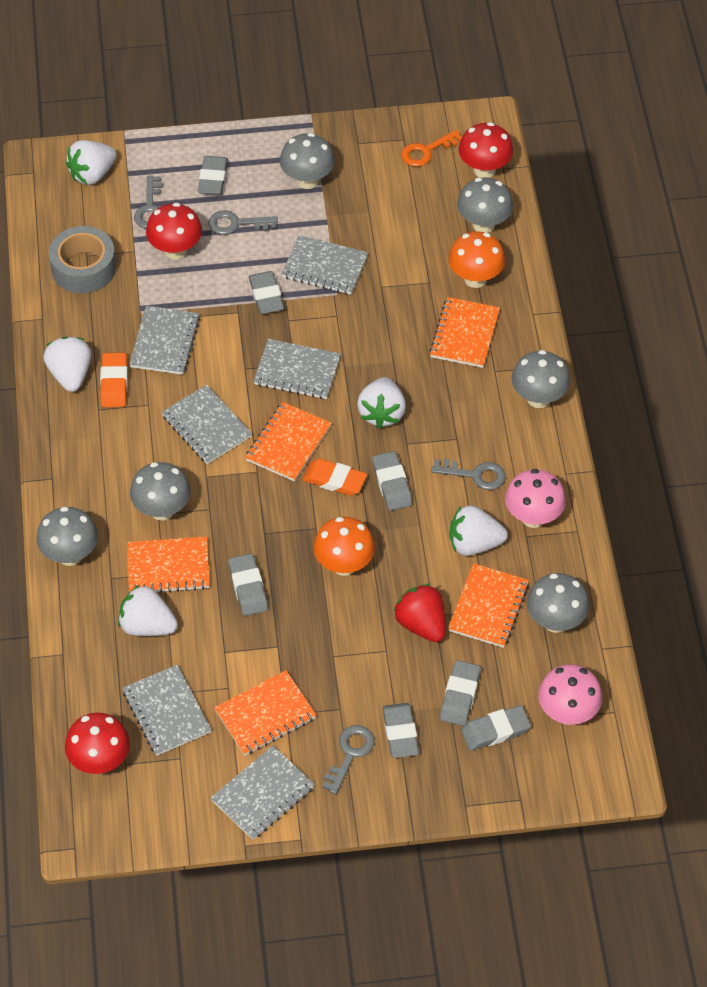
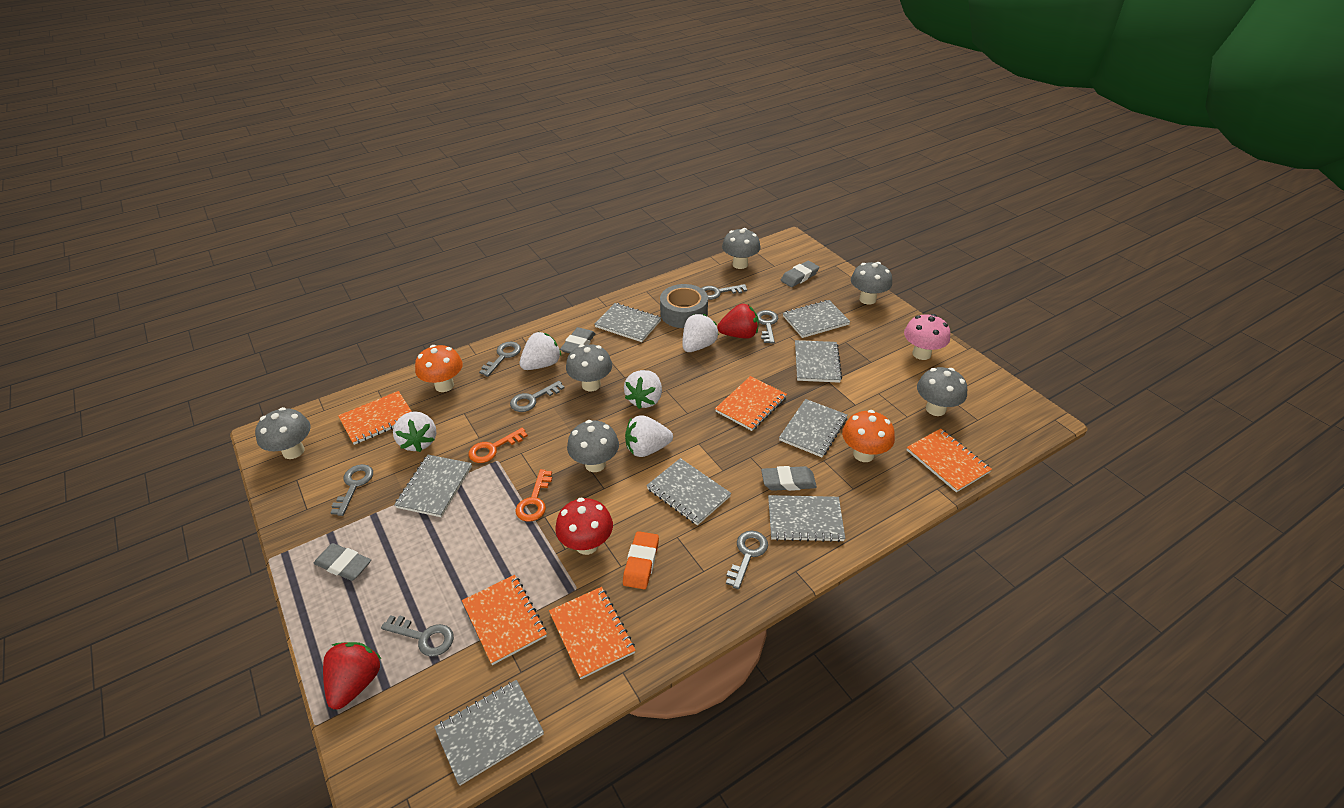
grey eraser: [198,156,228,195] [228,553,268,616] [249,271,284,314] [372,451,412,511] [382,703,419,758] [440,660,481,726] [461,705,531,751] = 7 -> [314,543,371,581] [560,327,596,353] [761,466,817,491] [781,261,819,287] = 4
grey key: [134,175,163,229] [208,210,278,235] [322,725,375,794] [431,459,506,490] = 4 -> [330,464,373,516] [381,615,454,657] [479,342,521,377] [510,381,564,412] [702,284,747,300] [726,531,768,589] [757,310,778,344] = 7
grey notebook: [122,665,211,756] [129,306,200,375] [162,385,252,464] [211,745,315,840] [253,339,341,399] [282,235,368,295] = 6 -> [394,455,472,517] [434,680,544,786] [595,303,661,342] [646,458,731,526] [768,495,845,542] [779,399,847,457] [783,300,851,338] [795,340,842,383] = 8
orange eraser: [100,353,128,407] [303,459,367,496] = 2 -> [623,531,659,589] = 1
orange key: [401,130,462,167] = 1 -> [469,428,528,463] [515,469,552,522] = 2
pink mushroom: [505,469,566,528] [538,664,602,725] = 2 -> [904,314,950,360] = 1
red mushroom: [65,713,130,774] [146,203,202,260] [459,122,513,178] = 3 -> [555,498,613,555] = 1
red strawberry: [393,584,446,642] = 1 -> [323,642,381,710] [717,304,759,339] = 2

